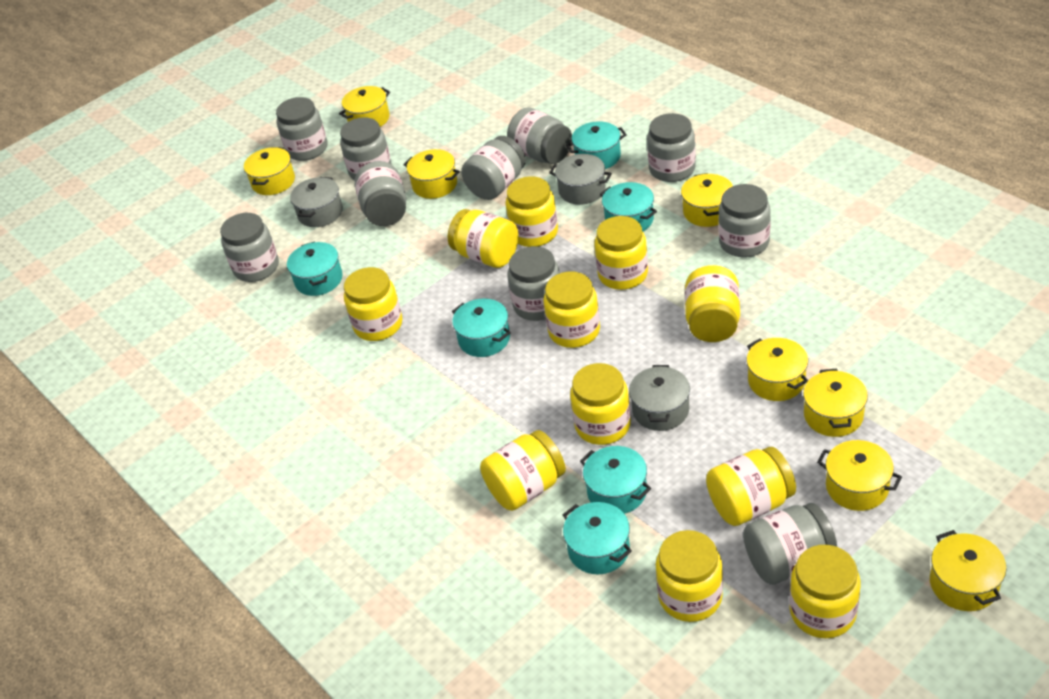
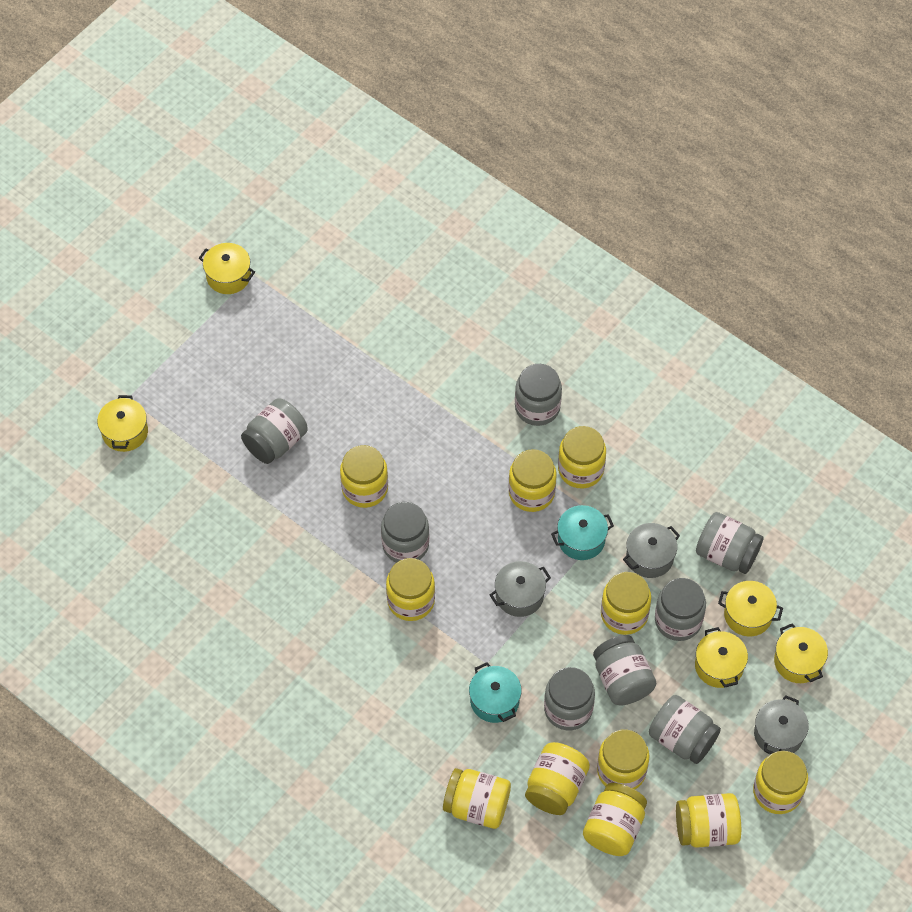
grey jar: [220,213,279,282] [276,97,328,161] [340,117,392,180] [354,161,406,226] [461,136,526,200] [507,108,572,164] [507,246,560,321] [647,113,696,182] [718,184,771,257] [743,503,837,585] = 10 -> [241,398,308,464] [381,502,429,563] [515,364,562,426] [544,667,595,730] [593,635,656,705] [649,695,721,764] [655,578,706,641] [696,512,763,574] = 8
turquoise pot: [287,241,343,296] [452,299,511,357] [563,502,632,574] [566,121,627,169] [580,446,651,514] [600,182,657,231] = 6 -> [469,662,522,723] [551,505,614,560] = 2
yellow pot: [244,147,295,195] [339,86,390,127] [403,149,460,199] [681,173,733,227] [747,338,808,401] [803,369,868,437] [817,440,902,511] [930,530,1006,611] = 8 -> [97,395,148,452] [199,243,255,294] [695,627,748,688] [718,581,783,636] [774,623,828,683] = 5

